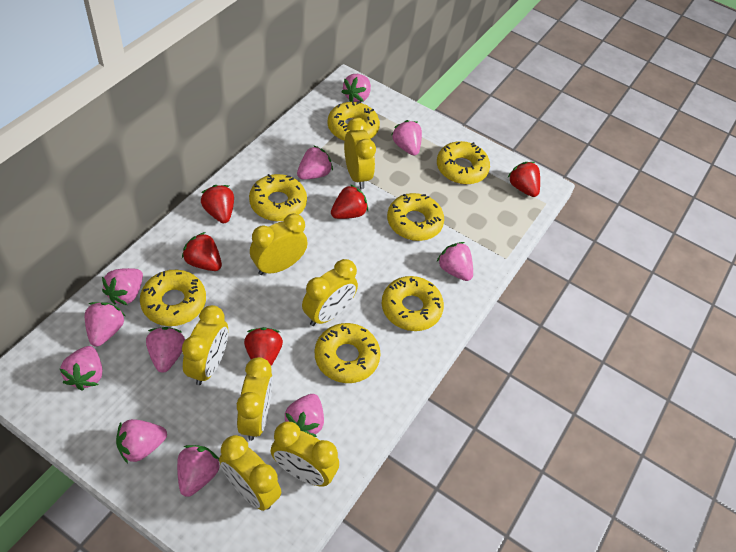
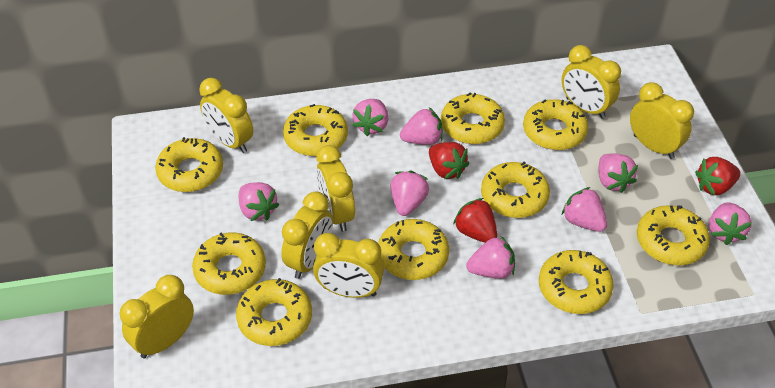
pink strawberry: [60,346,102,391] [85,302,125,347] [102,268,143,305] [116,419,167,464] [146,327,185,373] [177,445,220,497] [285,394,324,437] [297,145,333,179] [342,74,371,102] [392,120,422,155] [437,242,473,281] = 11 -> [239,182,279,221] [352,99,388,136] [391,171,429,216] [400,107,443,145] [466,236,515,279] [562,187,607,232] [599,153,638,193] [709,202,752,245] = 8
red strawberry: [182,232,222,271] [201,185,234,223] [244,327,283,366] [331,184,368,219] [507,162,540,197] = 5 -> [429,142,469,179] [453,198,497,243] [695,157,741,195] = 3
yellow donut: [140,270,206,326] [249,174,307,221] [315,323,381,383] [328,101,380,141] [382,276,444,331] [387,193,444,241] [437,141,490,184] = 7 -> [155,137,223,192] [192,232,266,295] [236,278,312,346] [283,104,348,156] [378,219,449,280] [441,92,505,144] [481,162,550,218] [523,99,588,150] [539,250,614,314] [637,205,710,265] = 10

